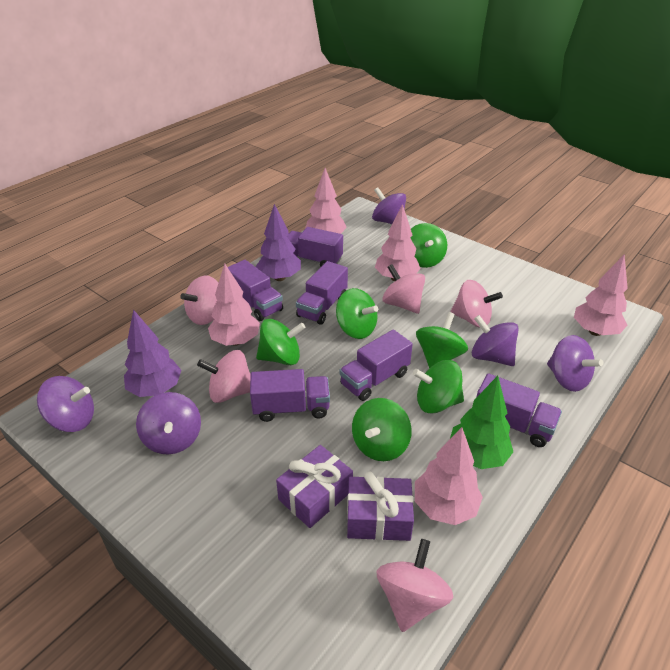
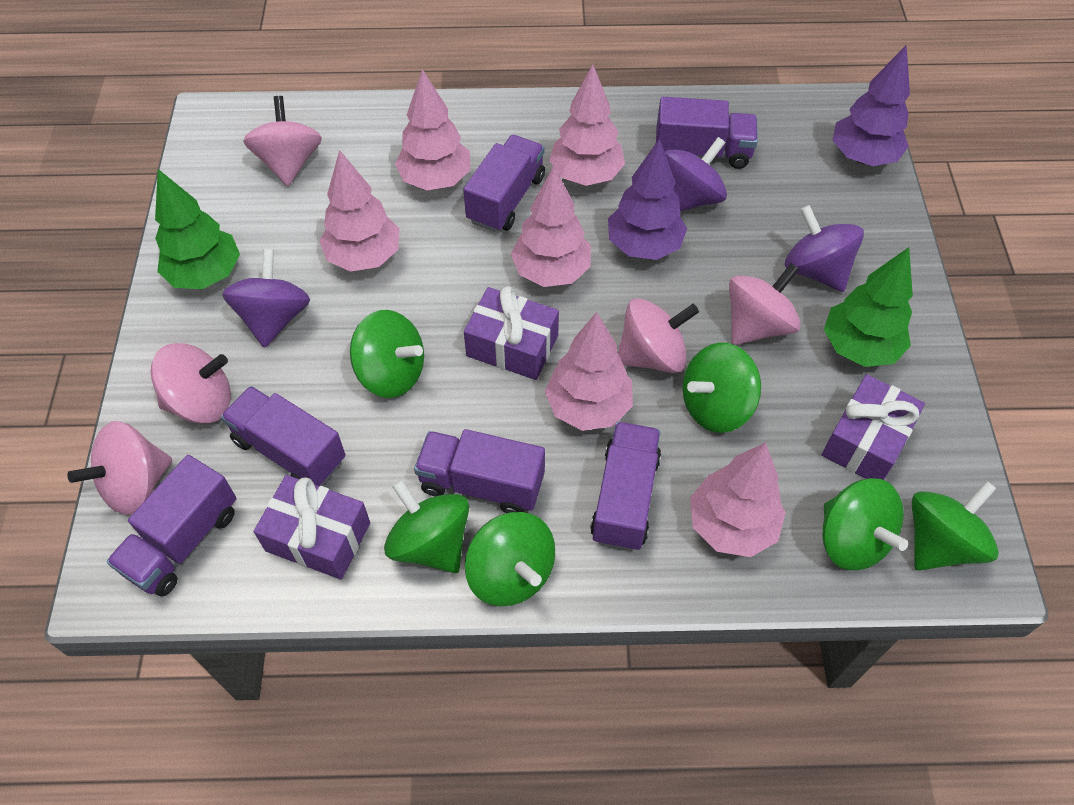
green tree: [450,376,513,469] = 1 -> [155,169,240,289] [824,247,913,367] = 2
pink tree: [208,264,260,346] [305,168,347,234] [375,204,421,281] [415,427,483,525] [574,254,628,336] = 5 -> [319,150,399,272] [395,69,470,191] [511,166,591,287] [545,312,633,431] [549,64,625,186] [690,442,786,557] = 6
purple gift: [276,445,353,528] [347,472,414,541] = 2 -> [254,475,370,579] [464,286,559,380] [822,374,925,480] = 3
purple spinning top: [37,376,94,432] [136,392,201,455] [372,187,406,224] [471,315,519,366] [547,335,603,392] = 5 -> [222,249,310,348] [665,137,727,212] [785,205,864,292] = 3

